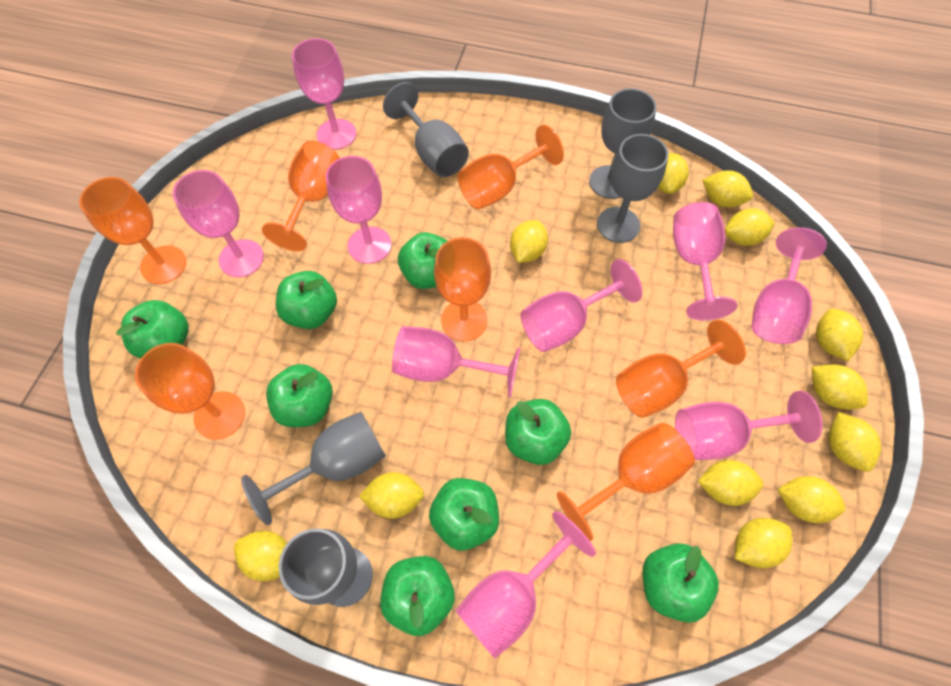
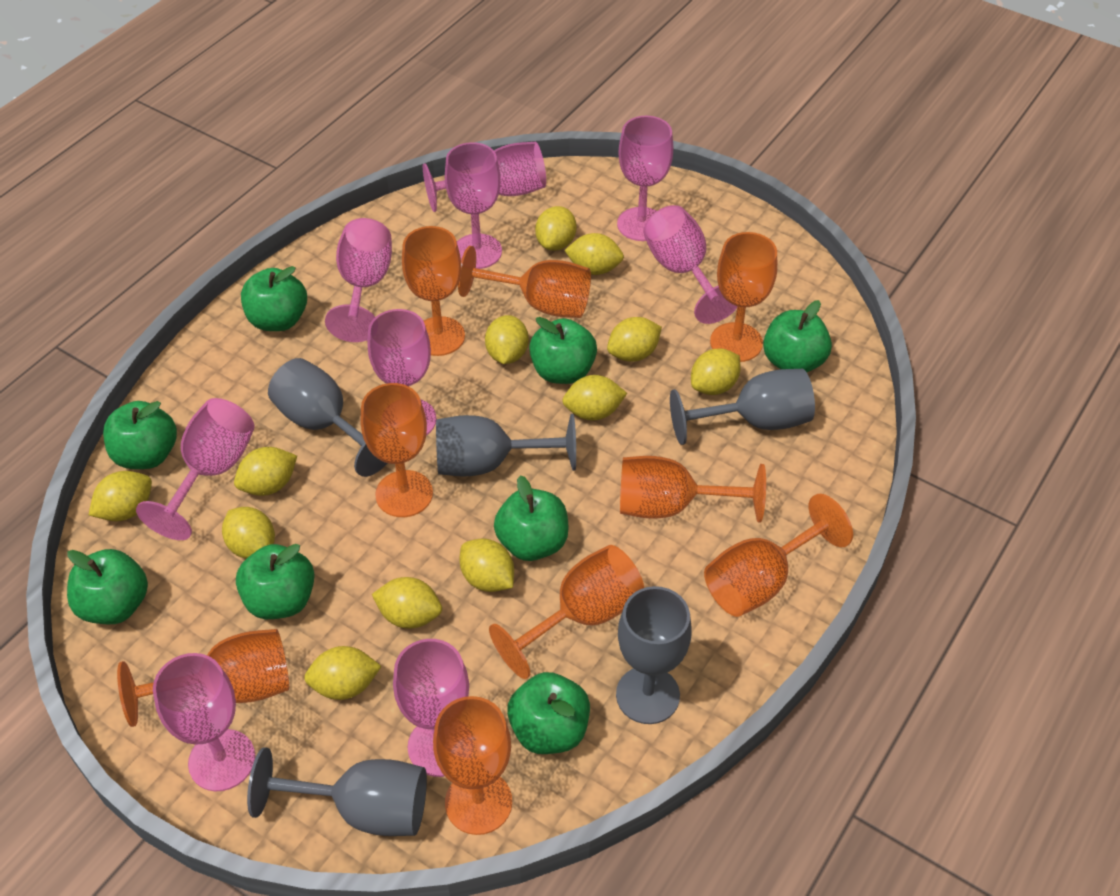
orange goblet: [79,177,186,284] [135,343,245,440] [262,141,340,251] [434,237,491,341] [458,125,564,209] [557,423,695,541] [616,320,746,418] = 7 -> [117,629,289,727] [361,383,433,517] [402,226,465,356] [433,696,512,835] [458,246,591,318] [489,545,644,679] [620,456,766,522] [704,494,853,617] [710,232,777,362] = 9

